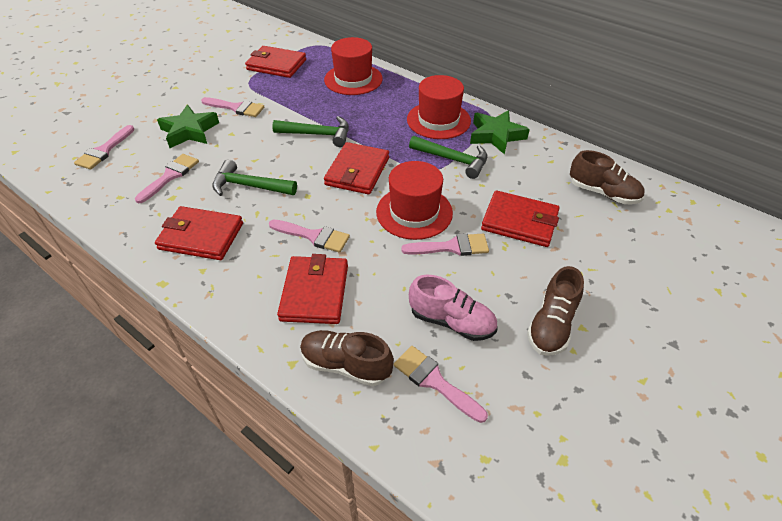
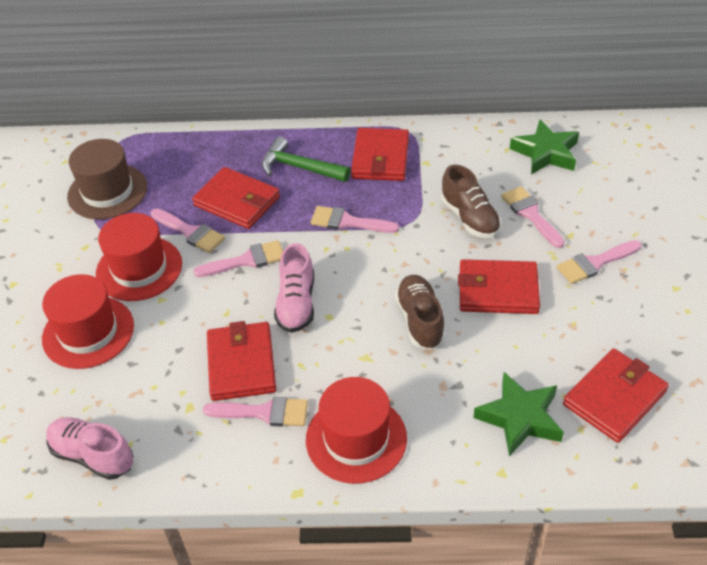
brown hat: none = 0 -> [67,139,147,219] = 1
brown shoe: [300,330,394,386] [527,266,584,356] [570,150,644,204] = 3 -> [395,275,445,349] [441,165,501,238] = 2
green hammer: [212,159,297,196] [272,116,349,147] [409,136,487,179] = 3 -> [262,137,350,182] = 1
pink shoe: [409,275,497,341] = 1 -> [46,417,133,480] [274,243,314,333] = 2

